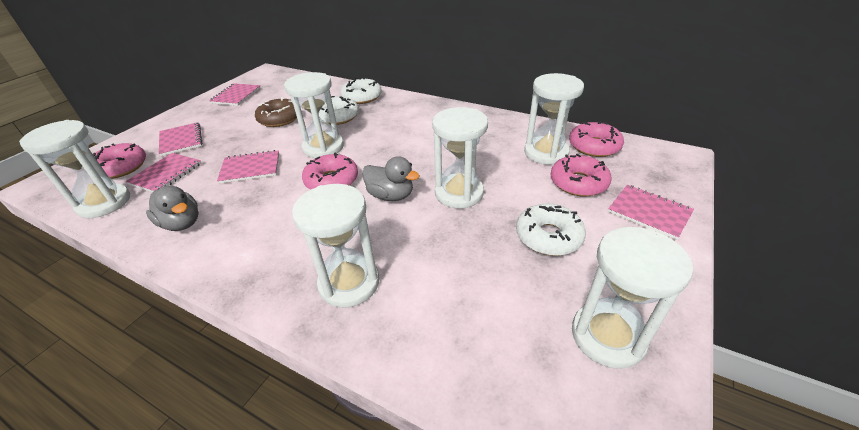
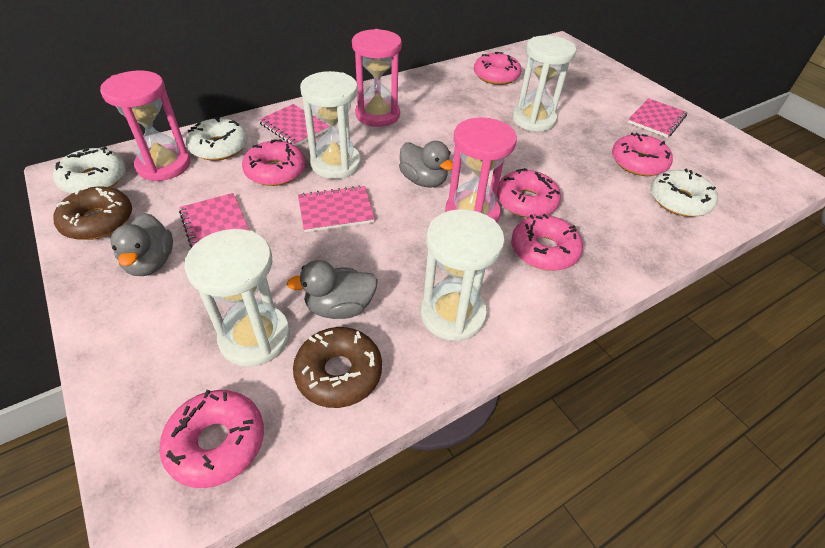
brown donut: [255,97,297,127] = 1 -> [53,186,132,240] [293,327,382,408] = 2
grey duck: [146,186,199,231] [362,156,420,201] = 2 -> [110,213,173,276] [286,260,378,319] [399,141,453,188] = 3
pink donut: [93,143,146,179] [302,153,358,190] [550,154,611,197] [569,122,624,157] = 4 -> [159,390,264,488] [242,139,306,186] [474,52,521,85] [497,168,561,218] [511,214,583,271] [612,133,673,176] = 6
pink hourglass: none = 0 -> [100,71,190,181] [352,29,402,127] [445,117,517,223] = 3
pink notebook: [125,153,202,192] [159,122,202,156] [210,84,260,106] [217,150,279,184] [608,185,694,240] = 5 -> [179,193,249,248] [258,104,329,146] [298,186,375,232] [628,98,687,138] = 4
white hourglass: [19,120,130,218] [284,72,344,158] [292,184,379,308] [432,107,488,209] [524,73,584,165] [572,227,693,369] = 6 -> [184,229,290,367] [300,71,361,179] [420,209,505,341] [512,36,576,131] = 4

